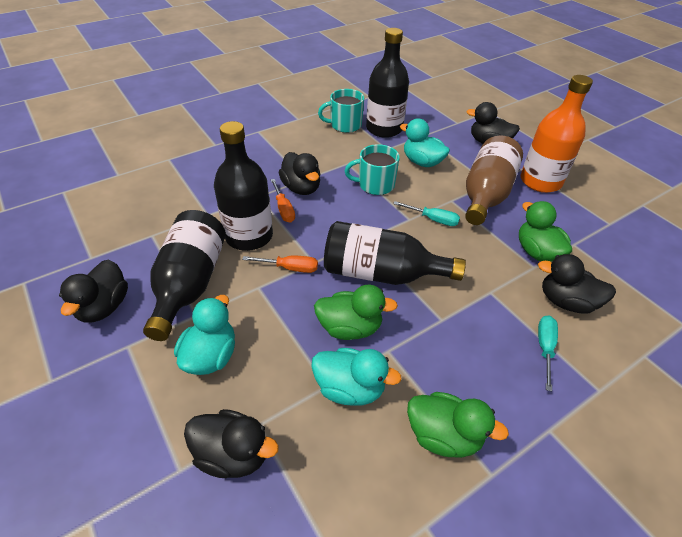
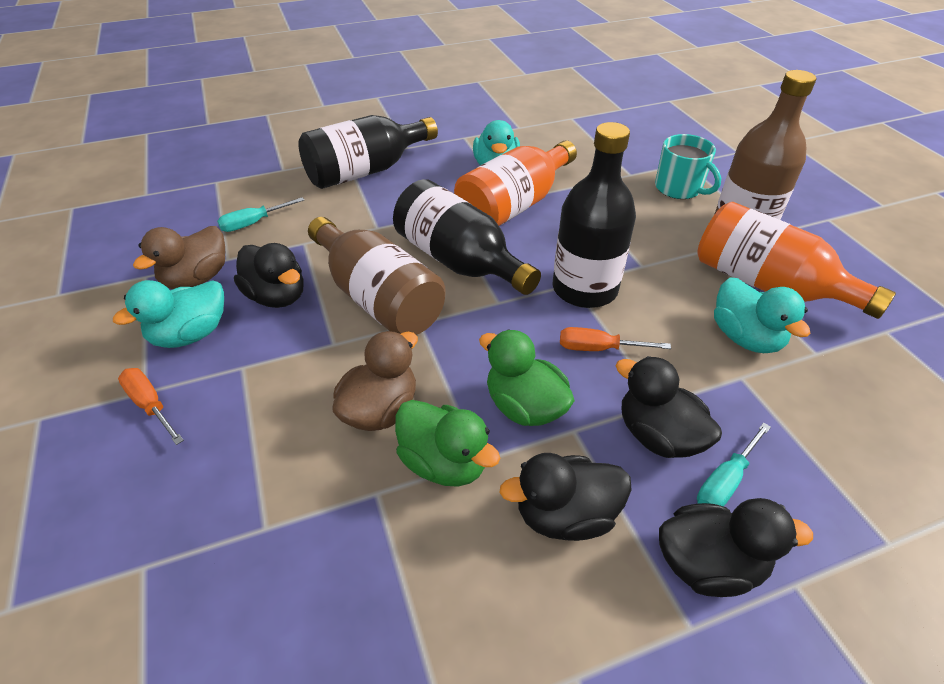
black bottle: [143,210,226,341] [214,121,273,251] [324,221,466,285] [366,28,409,138] = 4 -> [298,115,438,189] [393,179,541,295] [553,122,636,308] = 3
black duck: [59,259,128,323] [184,409,279,478] [278,152,320,195] [466,102,520,144] [538,254,616,313] = 5 -> [234,243,304,308] [499,453,631,541] [615,356,722,458] [659,498,813,597] = 4
brown bottle: [465,135,523,225] = 1 -> [308,217,446,335] [714,70,816,220] = 2
brown duck: none = 0 -> [133,226,225,289] [333,331,418,431] = 2
green duck: [314,285,398,340] [407,392,509,458] [519,201,572,262] = 3 -> [395,400,500,487] [479,329,575,426] = 2
orange bottle: [521,75,593,193] = 1 -> [454,140,577,226] [697,202,896,319] = 2
turquoise mug: [318,89,364,133] [345,144,400,195] = 2 -> [655,134,721,199] = 1

